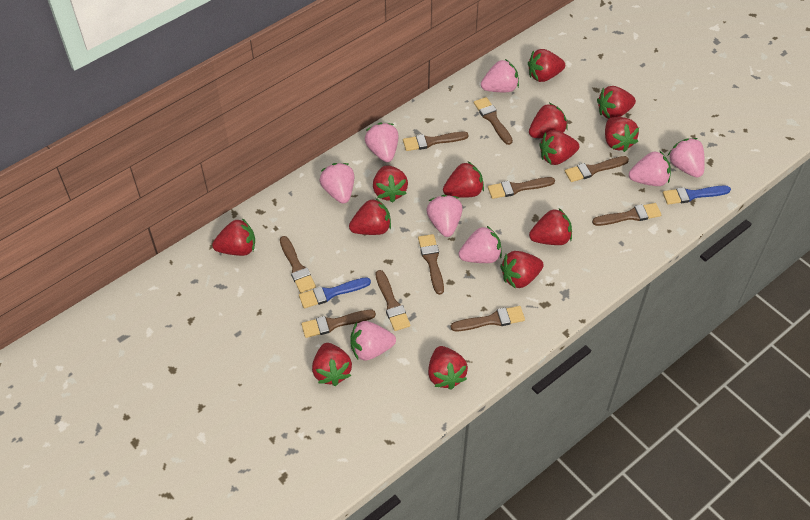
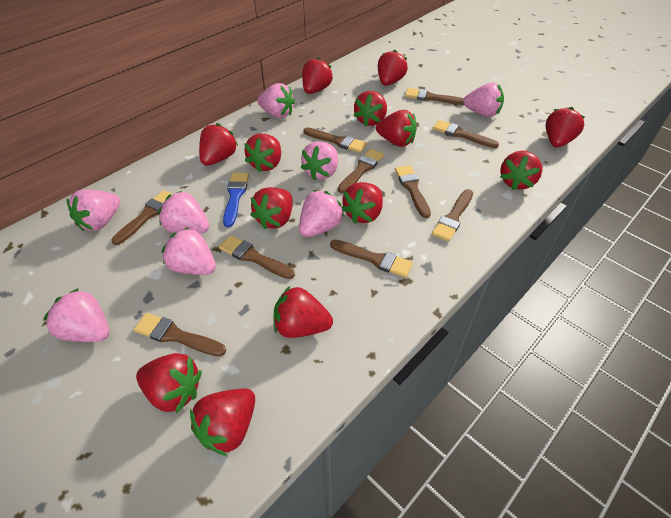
blue brush: [299,277,371,308] [663,185,731,205] = 2 -> [223,172,249,227] = 1

